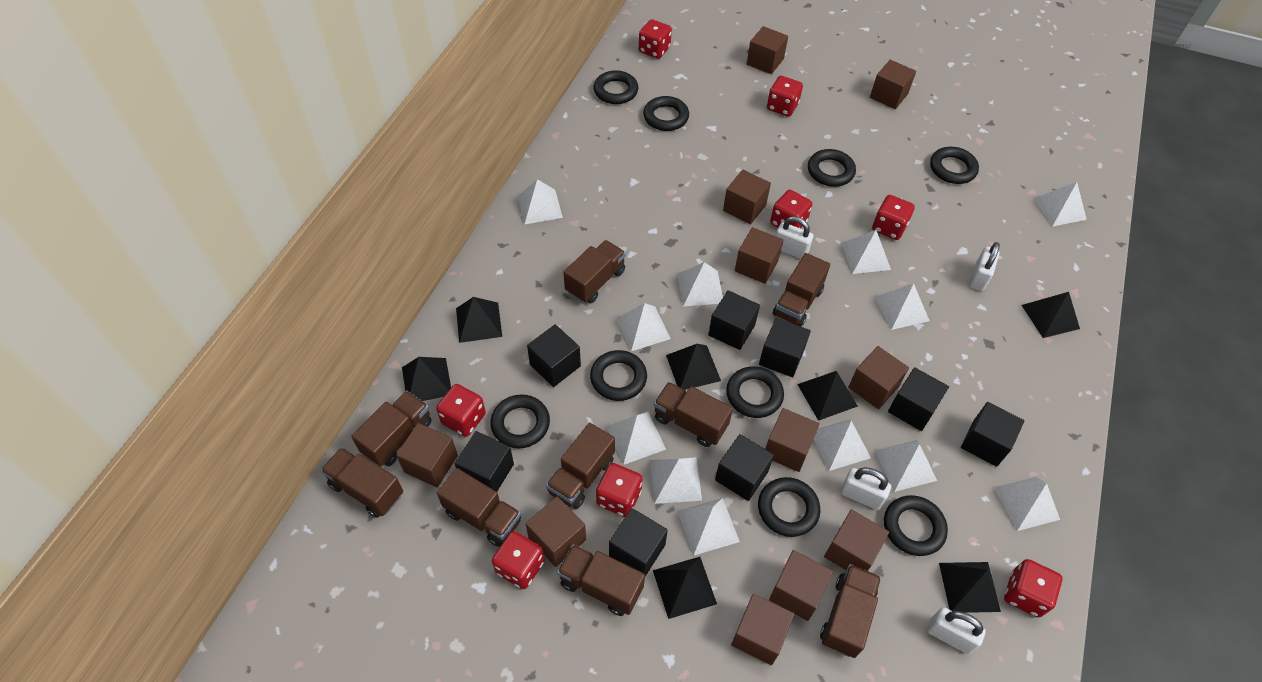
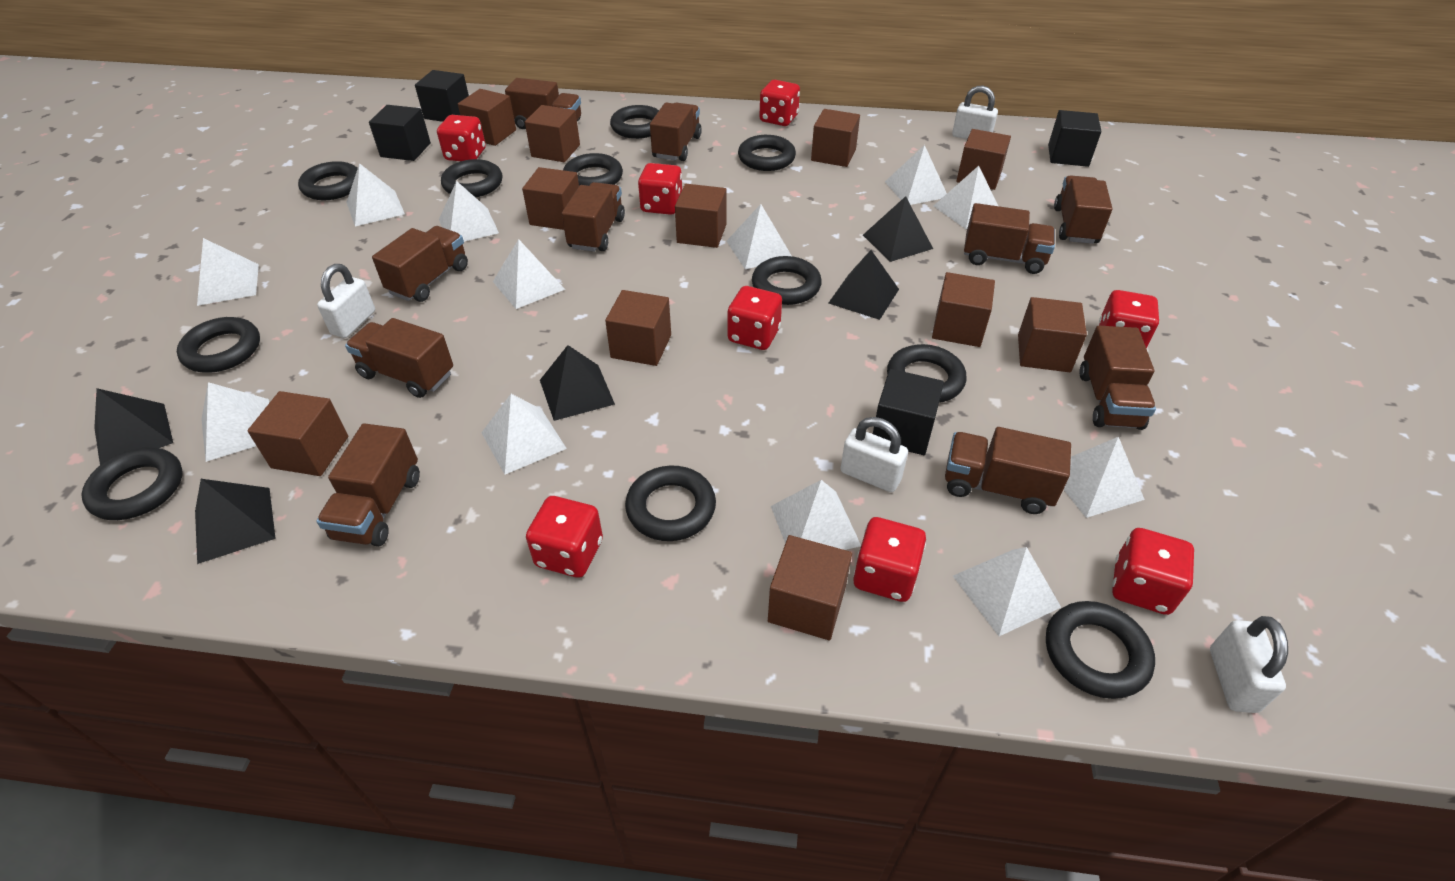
black cube: [454,431,514,492] [527,324,581,387] [609,508,668,576] [709,290,760,350] [715,434,774,501] [759,318,811,377] [888,367,949,431] [961,402,1024,467] = 8 -> [369,105,431,161] [415,70,469,122] [873,369,944,455] [1048,110,1102,167] = 4
black pyramid: [402,357,451,401] [456,297,502,343] [653,557,717,619] [666,344,721,390] [797,371,858,421] [939,562,1001,613] [1022,292,1080,338] = 7 -> [94,388,173,465] [195,479,276,564] [540,345,615,421] [828,250,899,320] [863,196,933,262] = 5
black ring: [490,394,550,448] [590,350,647,401] [594,70,638,104] [643,96,689,131] [726,366,784,418] [758,477,820,537] [808,149,856,187] [884,495,948,556] [930,147,979,184] = 9 -> [81,447,183,520] [177,317,260,373] [298,161,358,200] [441,159,502,197] [563,153,623,186] [610,105,659,139] [625,466,716,541] [738,135,796,171] [752,256,822,305] [887,344,967,403] [1046,601,1155,699] = 11
brown truck: [321,447,403,518] [351,391,432,467] [437,468,521,547] [546,423,615,509] [557,544,645,616] [564,240,626,303] [654,382,733,447] [773,253,830,327] [820,564,881,658] = 9 -> [316,423,420,546] [345,318,453,398] [372,226,468,302] [505,78,581,129] [562,182,625,252] [650,102,702,161] [945,427,1071,514] [964,203,1055,274] [1054,175,1113,244] [1079,326,1156,430] = 10

